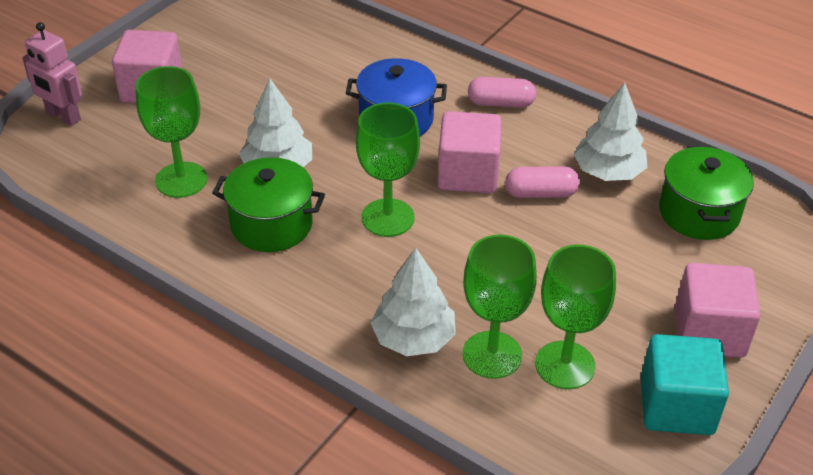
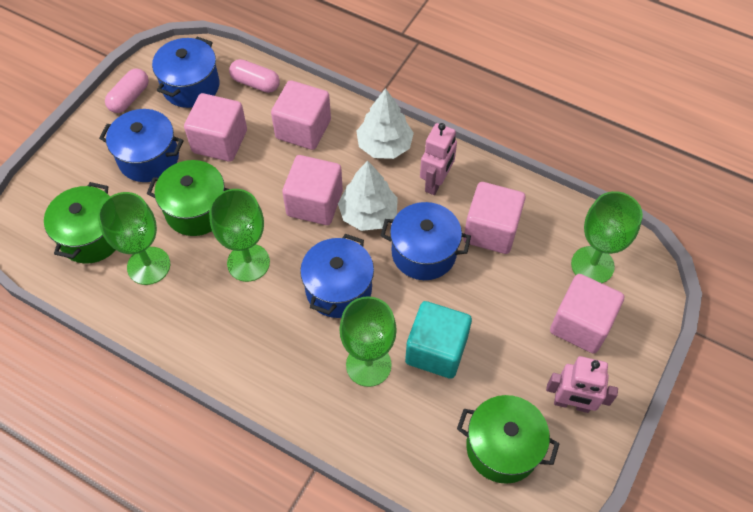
blue pot: [346,58,447,136] = 1 -> [99,109,184,182] [152,37,220,108] [300,234,374,318] [381,202,471,280] = 4
green pot: [212,157,325,252] [659,146,754,240] = 2 -> [44,182,116,264] [147,160,229,236] [457,395,559,484] = 3
pink cube: [112,30,182,103] [438,111,502,193] [675,263,761,358] = 3 -> [184,93,247,162] [271,80,331,150] [282,155,343,225] [463,182,526,254] [550,274,624,354] = 5
pink robot: [22,22,82,126] = 1 -> [420,123,457,195] [546,356,618,413] = 2
white tree: [239,78,312,167] [371,248,456,356] [574,82,647,181] = 3 -> [338,161,398,231] [356,88,414,159] = 2

